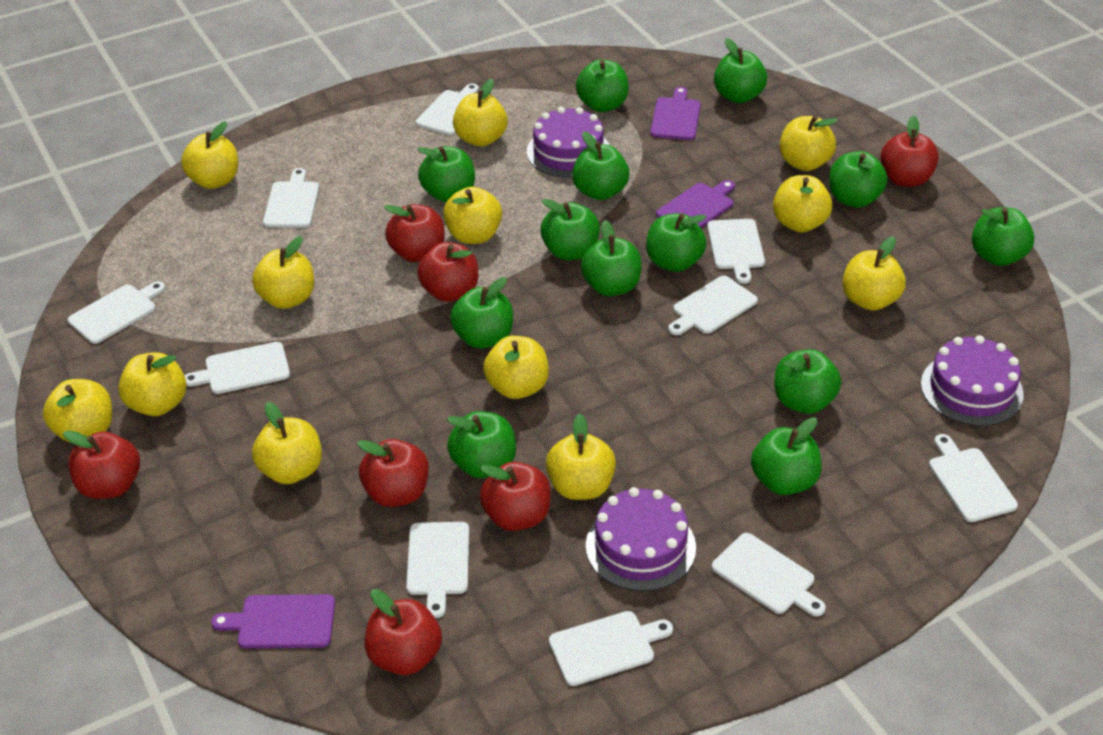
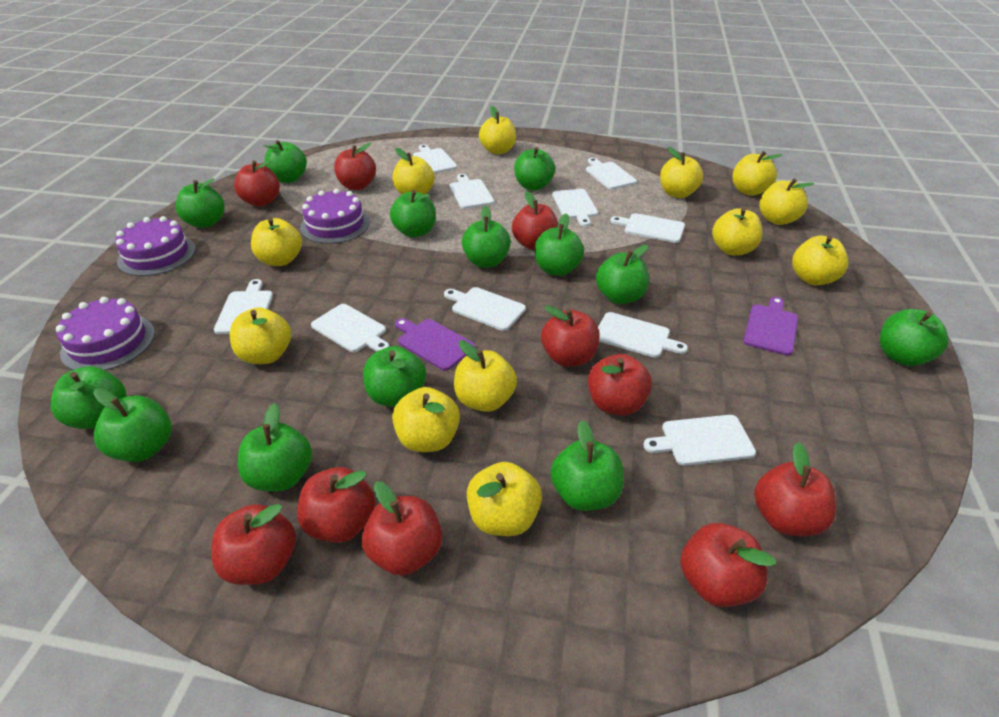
purple cutting board: [211,594,335,649] [650,87,701,140] [656,180,735,228] = 3 -> [395,318,475,371] [744,297,798,356] = 2
red apple: [63,430,140,499] [357,439,429,507] [365,589,442,675] [384,204,445,262] [417,242,478,302] [480,462,551,531] [880,115,939,187] = 7 -> [211,504,296,585] [234,160,280,206] [297,467,376,543] [334,143,376,190] [362,481,442,576] [512,191,558,250] [541,305,600,366] [588,354,652,416] [681,523,776,607] [754,442,836,536] = 10

